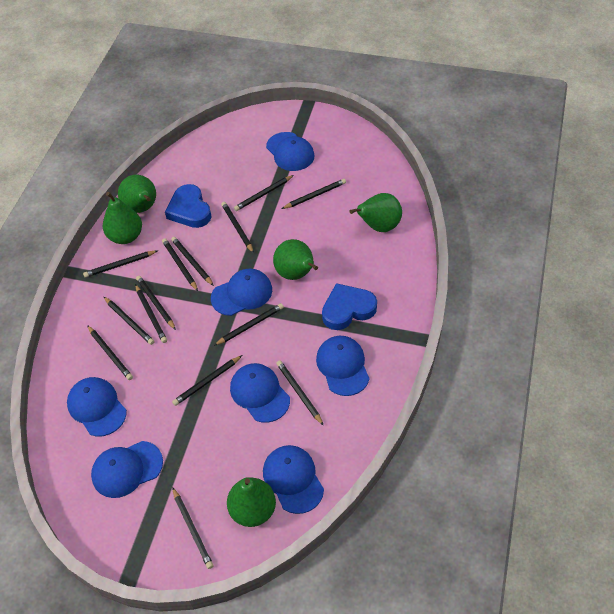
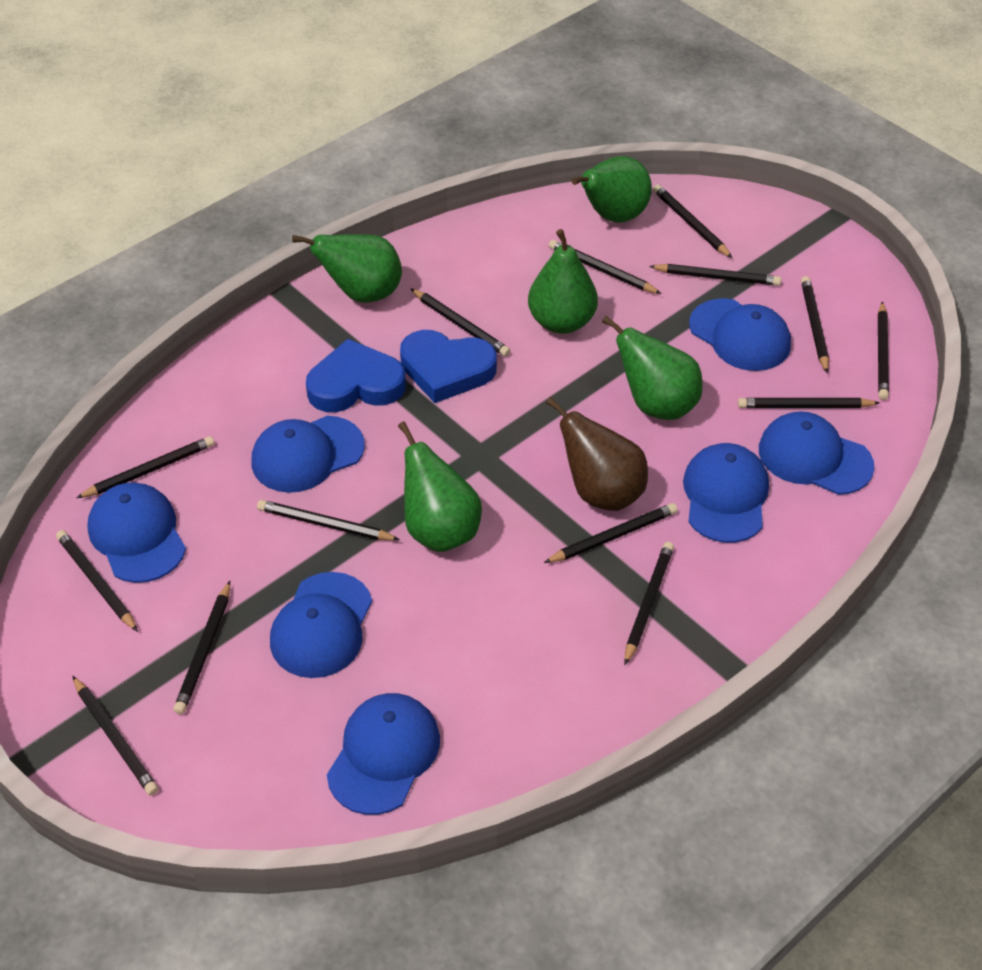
brown pear: none = 0 -> [546,397,648,511] = 1

